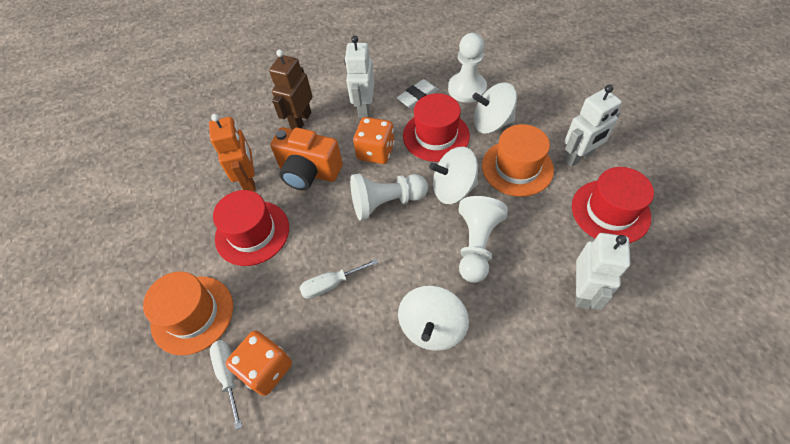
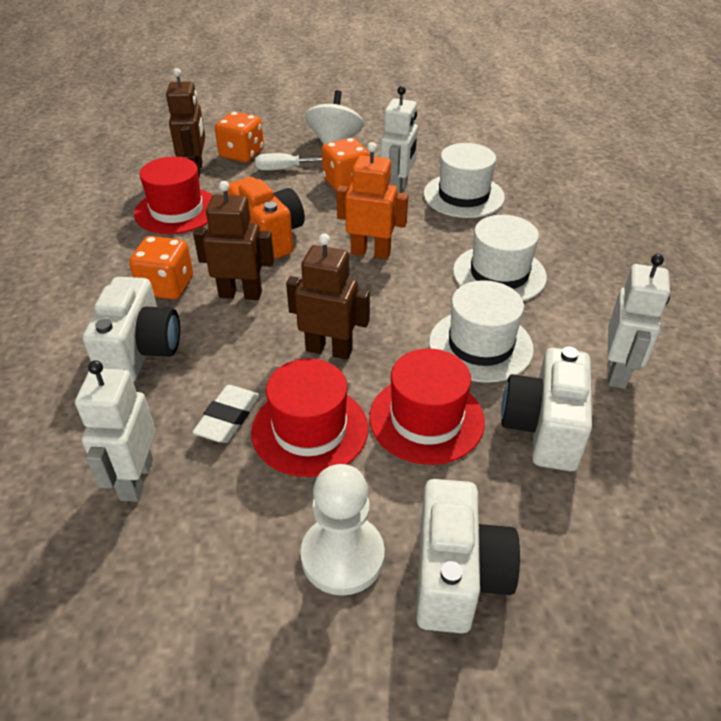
brown robot: [269,49,312,129] = 1 -> [166,68,205,178] [193,181,274,300] [286,233,370,360] = 3
orange dice: [226,331,292,396] [353,117,395,164] = 2 -> [129,236,193,299] [215,111,264,162] [322,138,370,190] = 3
orange hat: [143,272,233,355] [482,124,554,197] = 2 -> none = 0
white camera: none = 0 -> [83,277,180,382] [416,479,520,633] [501,347,592,471] = 3
white hat: none = 0 -> [423,143,505,218] [429,280,534,383] [453,215,547,301] = 3
white pawn: [350,173,428,221] [448,33,487,103] [458,196,508,283] = 3 -> [301,464,385,595] = 1
white screwdriver: [210,340,242,430] [299,259,378,299] = 2 -> [255,153,322,171] = 1
white spinning top: [398,286,469,351] [429,146,478,204] [472,82,517,134] = 3 -> [305,90,364,144] = 1

